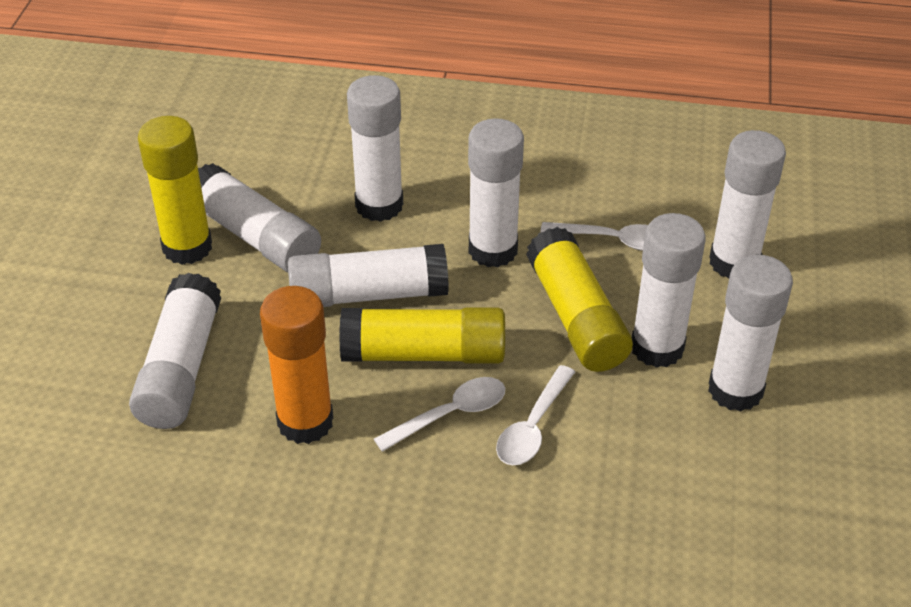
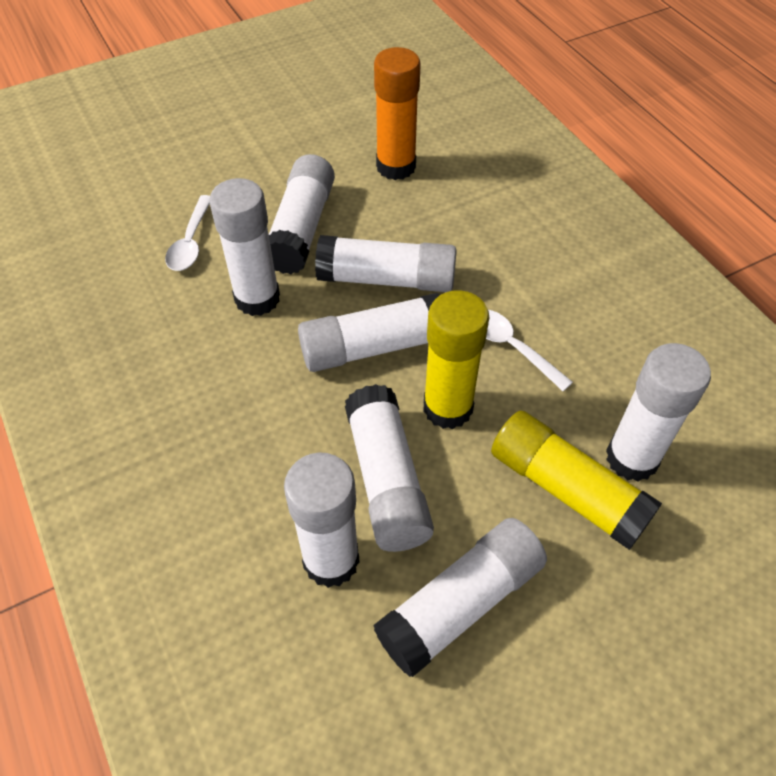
white spoon: [374,377,505,452] [496,365,575,465] [540,222,648,251] = 3 -> [165,195,210,271] [486,310,573,391] = 2
yellow glue stick: [138,116,212,265] [339,307,505,364] [526,227,633,372] = 3 -> [423,290,489,429] [491,410,662,550] = 2

